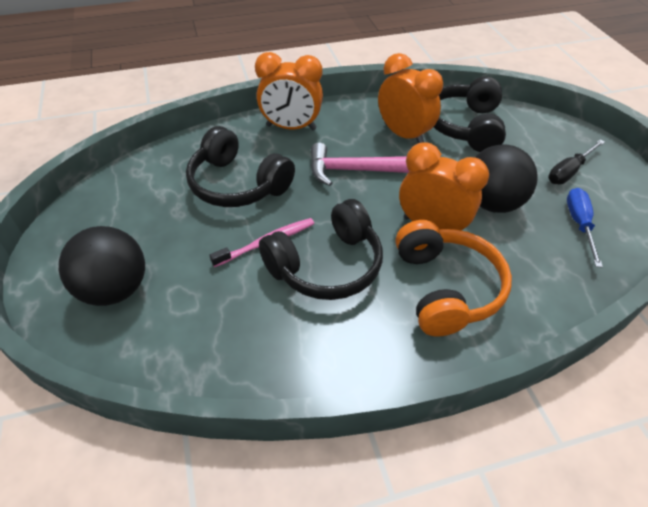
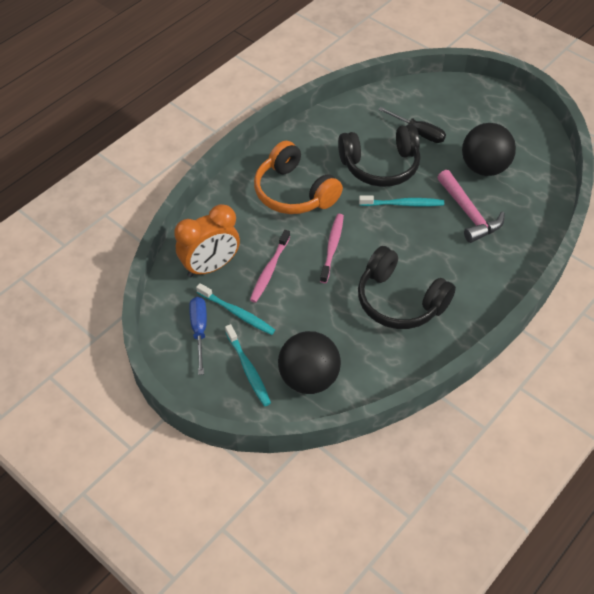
black headphones: [186,126,295,207] [259,199,383,300] [434,77,506,152] = 3 -> [338,124,420,187] [358,246,456,329] = 2
orange clock: [255,52,323,130] [378,53,443,143] [399,143,489,230] = 3 -> [174,204,240,277] = 1
pink toothbrush: [209,218,314,267] = 1 -> [250,230,290,303] [320,214,344,283] = 2
turquoise toothbrush: none = 0 -> [196,283,275,335] [225,324,271,406] [359,195,444,207] = 3

